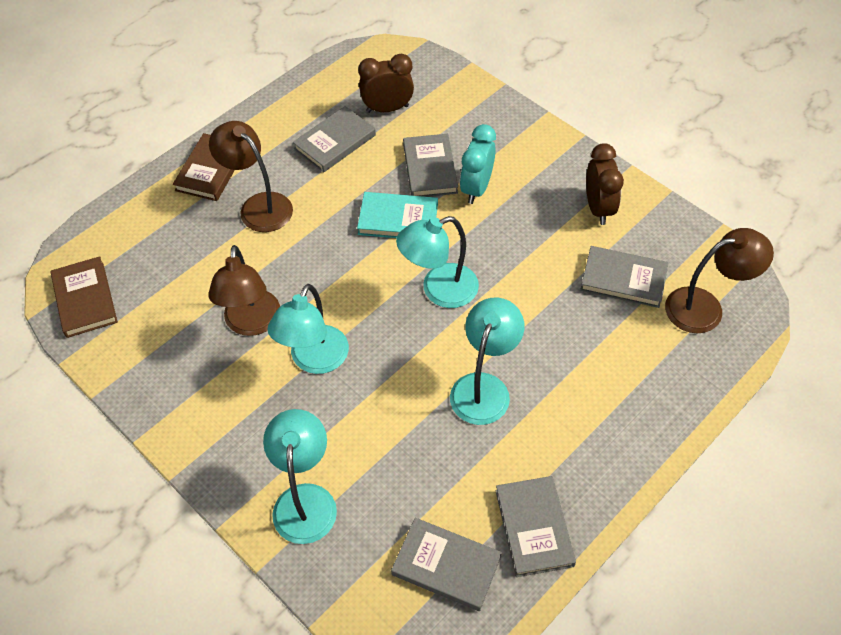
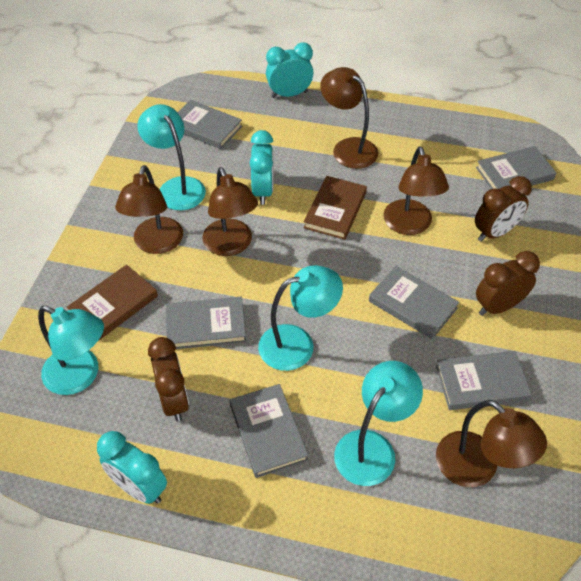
brown clock: [358,54,414,113] [586,143,624,225] = 2 -> [148,337,189,422] [475,176,532,242] [476,251,540,316] = 3
brown lamp: [208,245,280,336] [209,121,293,232] [665,228,774,333] = 3 -> [115,165,183,254] [202,167,258,256] [320,67,378,169] [383,146,449,235] [436,400,547,487] = 5
grey book: [293,106,376,172] [391,518,502,611] [403,134,458,197] [496,476,576,577] [580,246,668,308] = 5 -> [166,297,246,349] [177,100,242,149] [230,384,308,478] [369,266,459,339] [436,351,532,410] [476,146,556,189] = 6
turquoise book: [357,192,438,238] = 1 -> none = 0
turquoise clock: [460,124,496,204] = 1 -> [97,431,167,504] [250,130,274,205] [266,42,313,98] = 3

